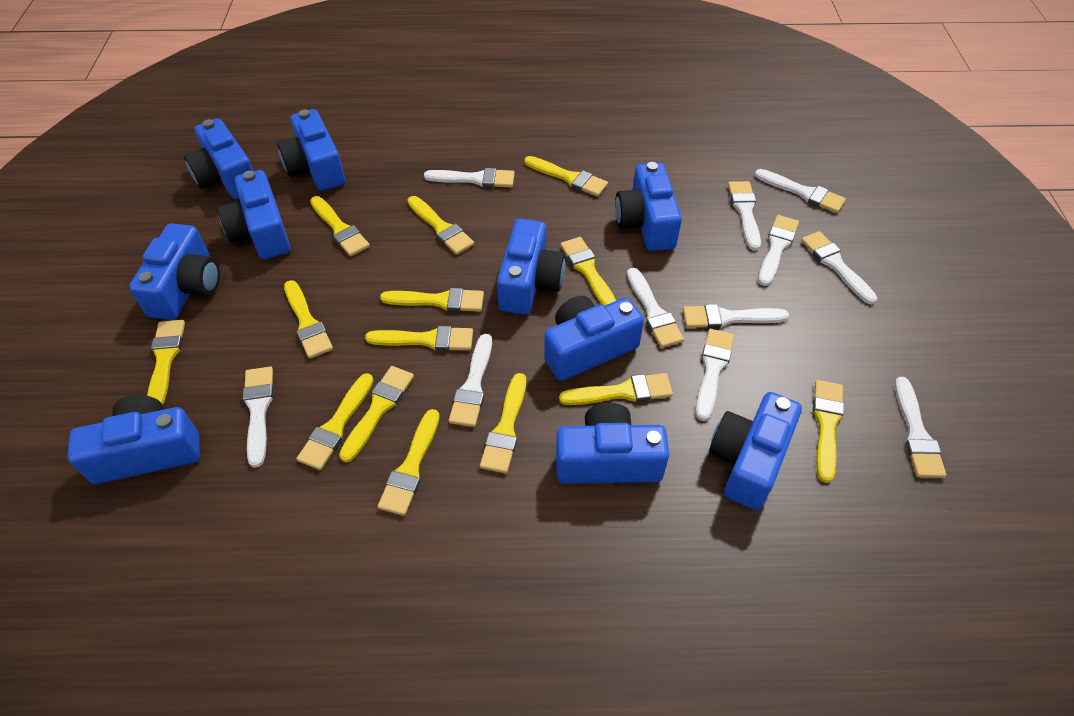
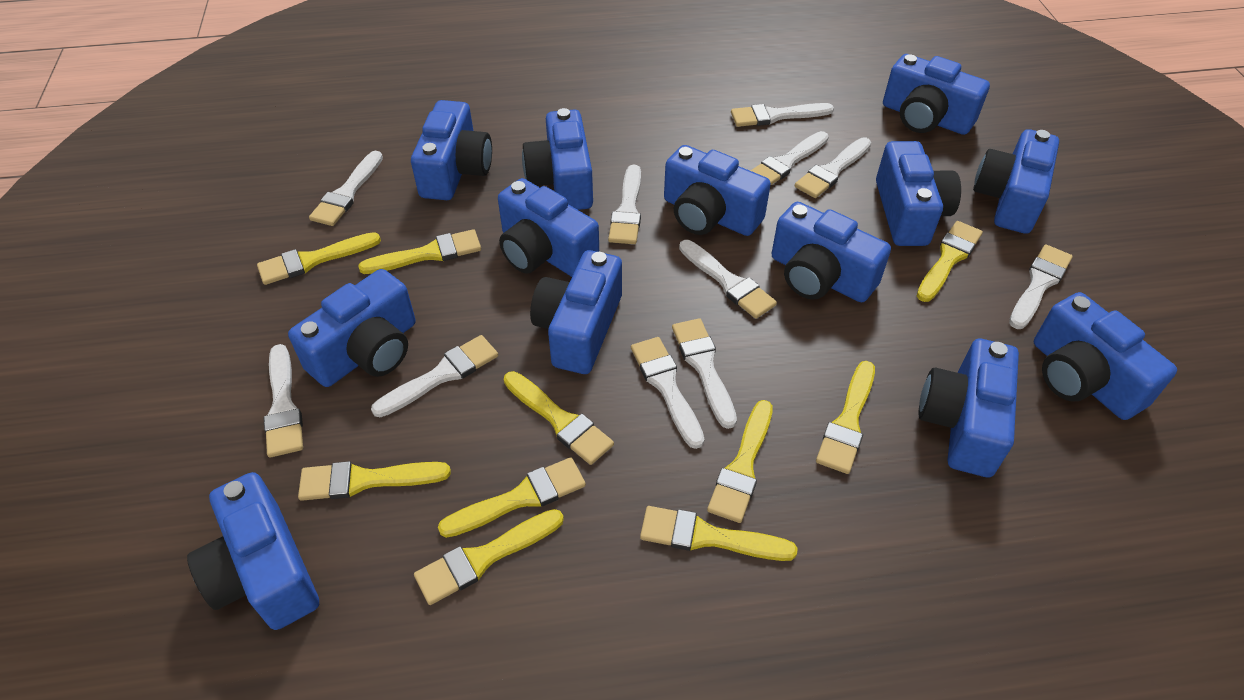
blue camera: [67,395,200,484] [129,223,220,320] [184,119,253,199] [218,170,290,259] [277,109,345,191] [497,219,565,315] [544,296,644,381] [556,403,669,484] [615,162,682,251] [709,392,802,510] = 10 -> [187,472,319,630] [288,269,415,387] [411,100,492,200] [498,178,599,277] [522,108,593,210] [530,250,622,374] [664,145,771,236] [771,202,891,302] [876,141,961,246] [883,54,990,135] [919,339,1019,477] [973,129,1059,234] [1034,292,1177,420] = 13
yellow brush: [147,320,185,405] [284,280,333,359] [296,373,374,470] [310,196,370,256] [339,366,414,462] [365,326,473,351] [378,409,440,516] [380,288,484,312] [407,196,474,255] [480,373,526,473] [524,156,608,196] [559,373,673,405] [560,237,616,306] [813,380,844,483] = 14 -> [257,232,381,285] [298,461,451,501] [358,229,481,274] [414,509,564,605] [438,457,586,538] [504,371,614,465] [640,506,798,561] [707,400,773,523] [816,361,875,474] [917,221,983,302] = 10

